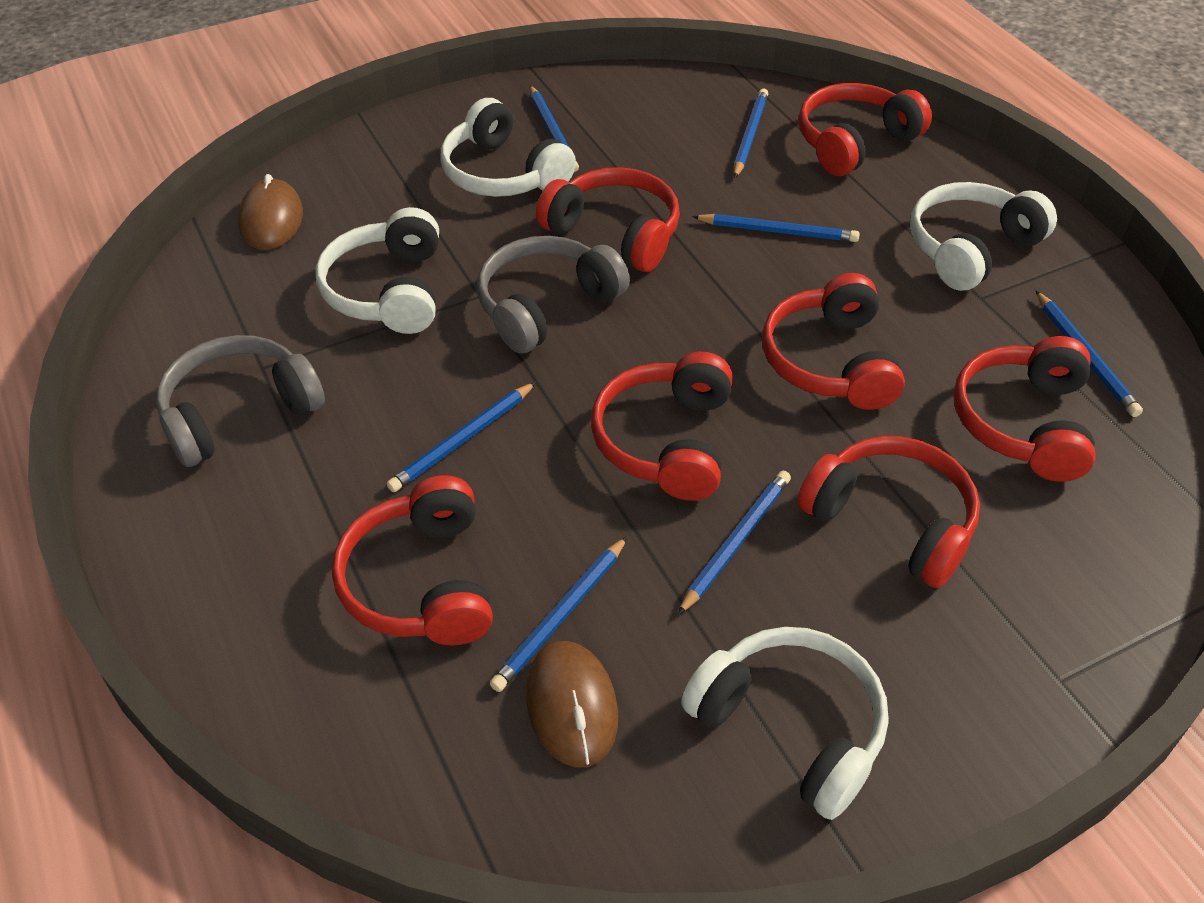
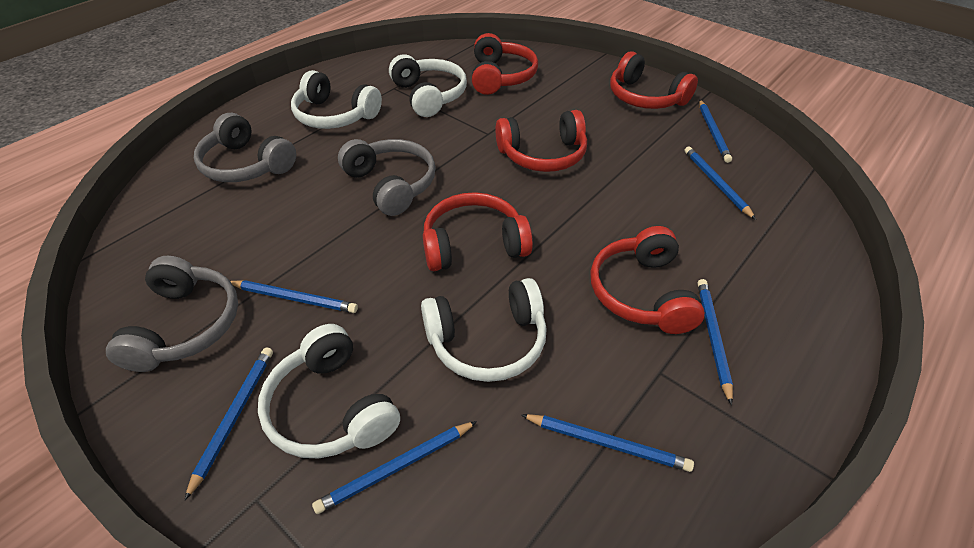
brown mouse: [238,174,303,250] [526,641,618,768] = 2 -> none = 0
grey headphones: [156,335,325,467] [477,236,630,353] = 2 -> [106,256,238,372] [194,113,296,182] [338,139,436,216] = 3
red headphones: [332,475,493,646] [536,167,680,272] [591,352,733,501] [762,273,905,410] [797,436,980,588] [798,83,932,176] [953,336,1096,482] = 7 -> [423,192,533,271] [472,33,538,95] [495,110,587,172] [590,226,705,334] [610,51,698,109] = 5

